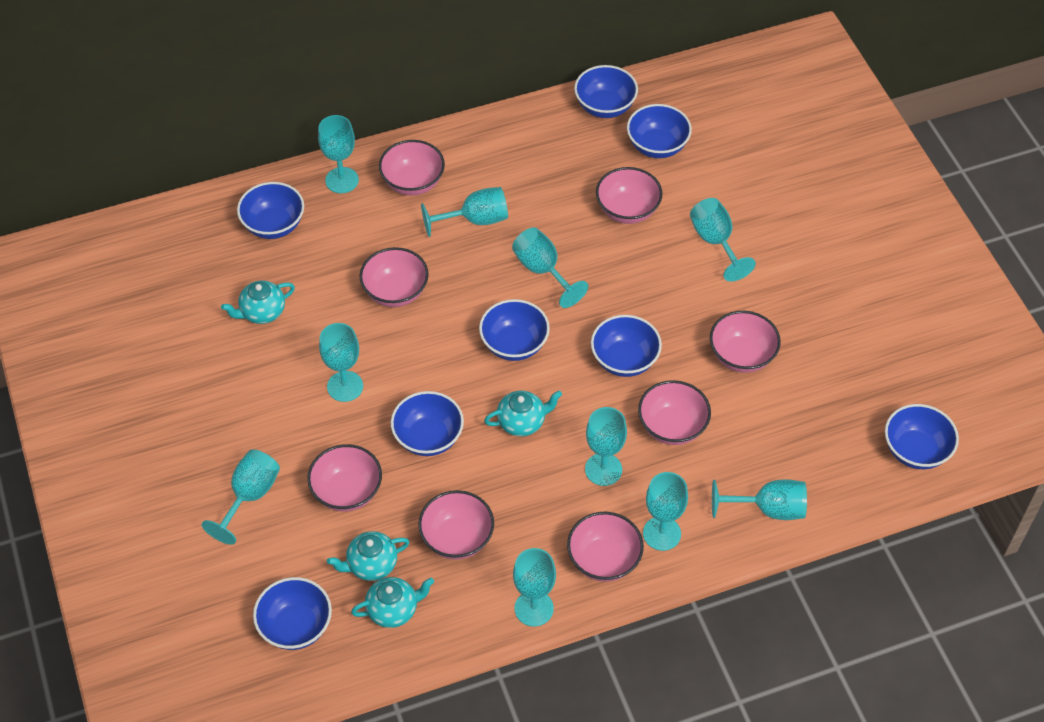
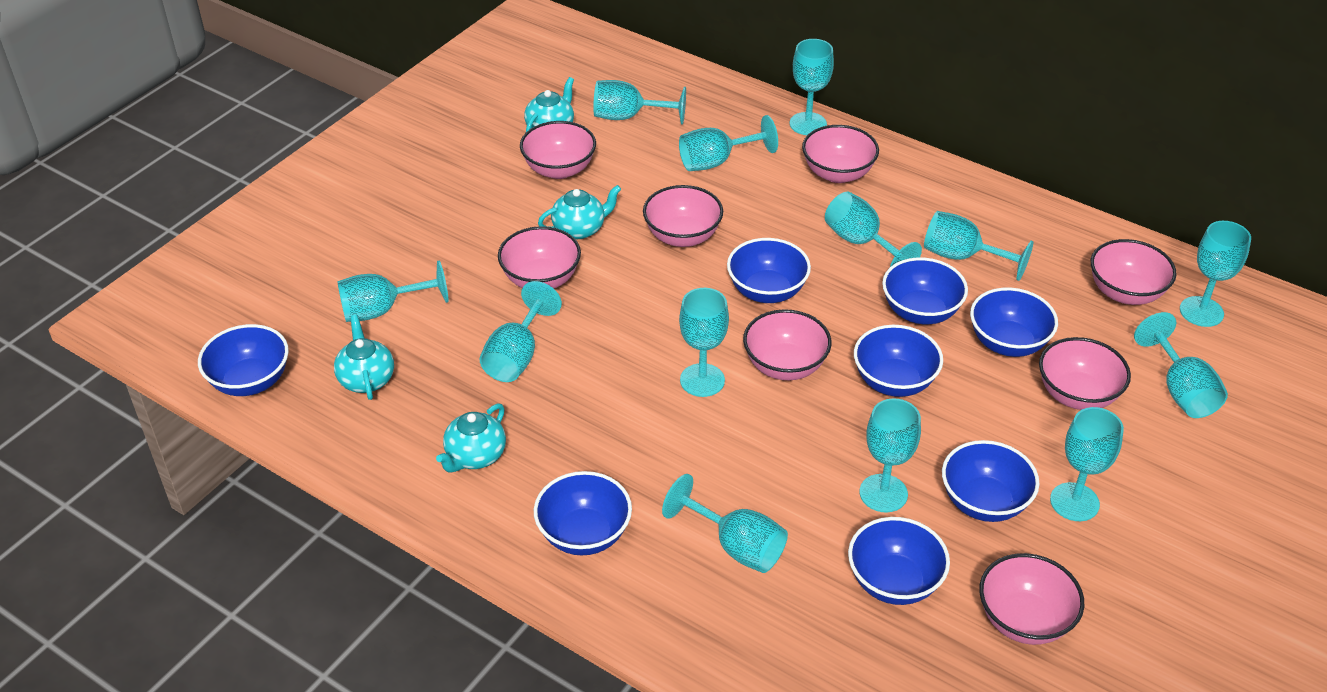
turquoise goblet: [202,449,280,545] [318,115,359,193] [319,323,363,402] [421,187,508,237] [512,227,588,308] [513,548,556,627] [585,407,627,486] [643,472,688,551] [690,198,756,282] [712,479,807,520] = 10 -> [337,261,448,322] [480,281,562,382] [593,80,686,124] [662,474,788,573] [679,115,778,171] [679,288,729,397] [790,39,834,135] [825,192,922,267] [860,398,921,512] [924,211,1034,281] [1050,407,1124,521] [1134,312,1228,418] [1180,221,1251,327] = 13

